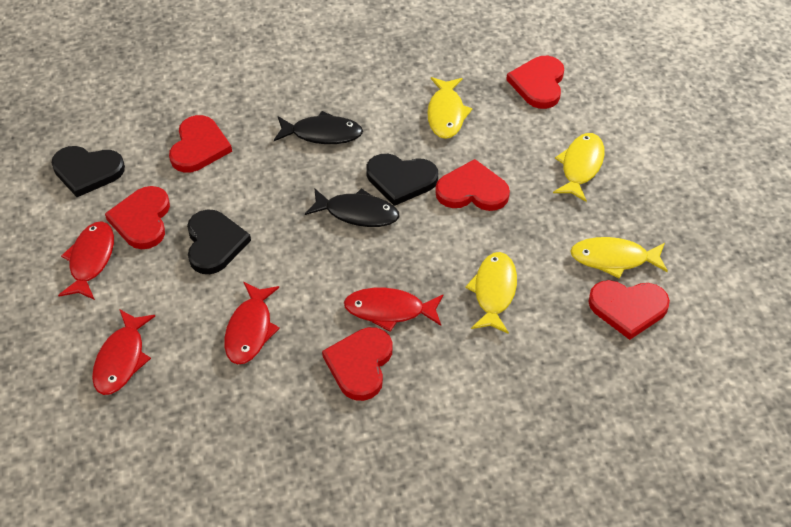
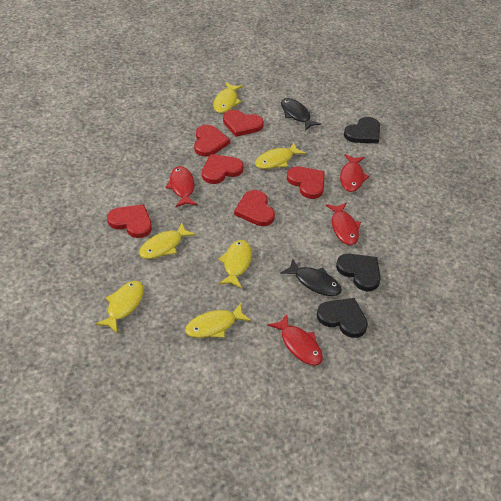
yellow fish: [427,77,473,139] [465,252,517,334] [553,133,605,202] [570,237,668,279] = 4 -> [95,281,144,333] [139,222,196,259] [185,303,251,338] [213,82,243,113] [218,240,252,289] [255,142,306,169] = 6

